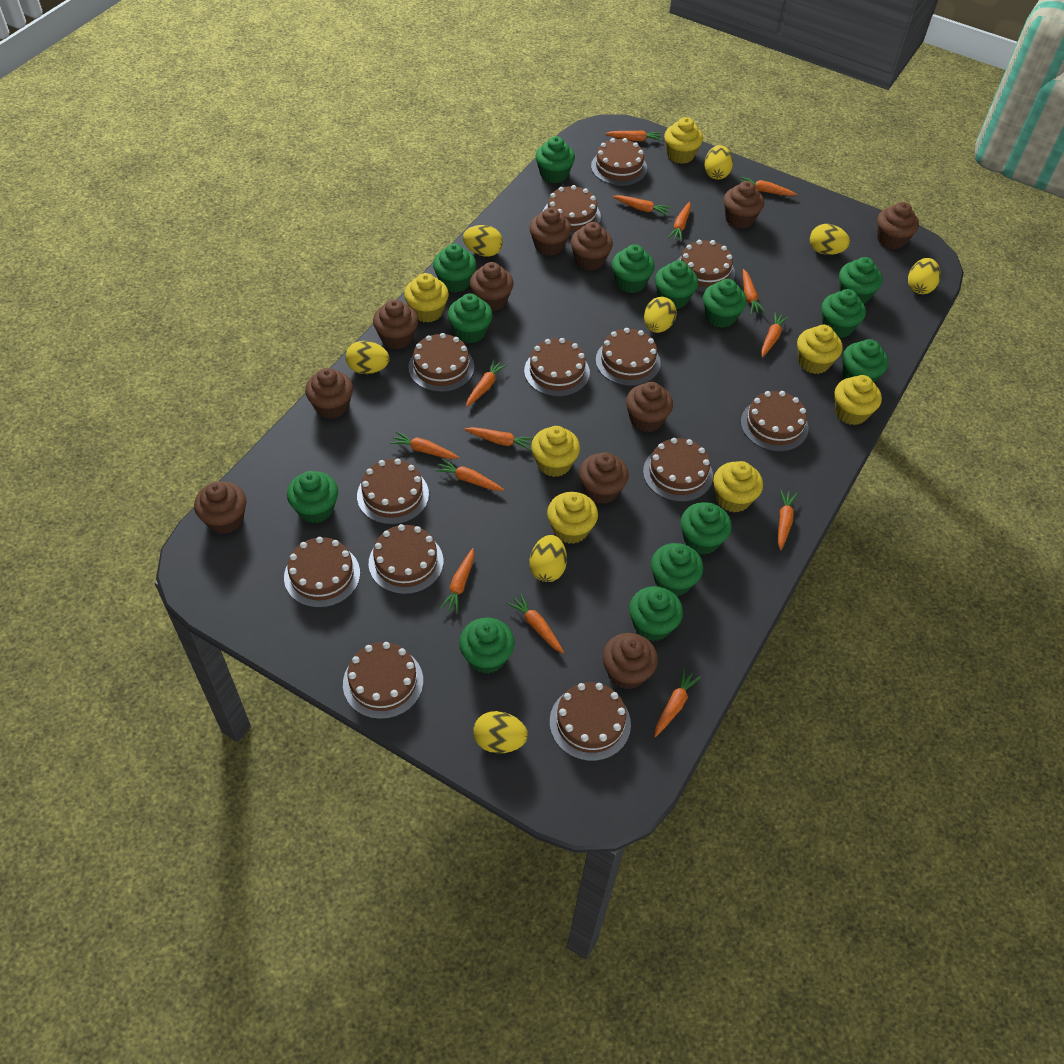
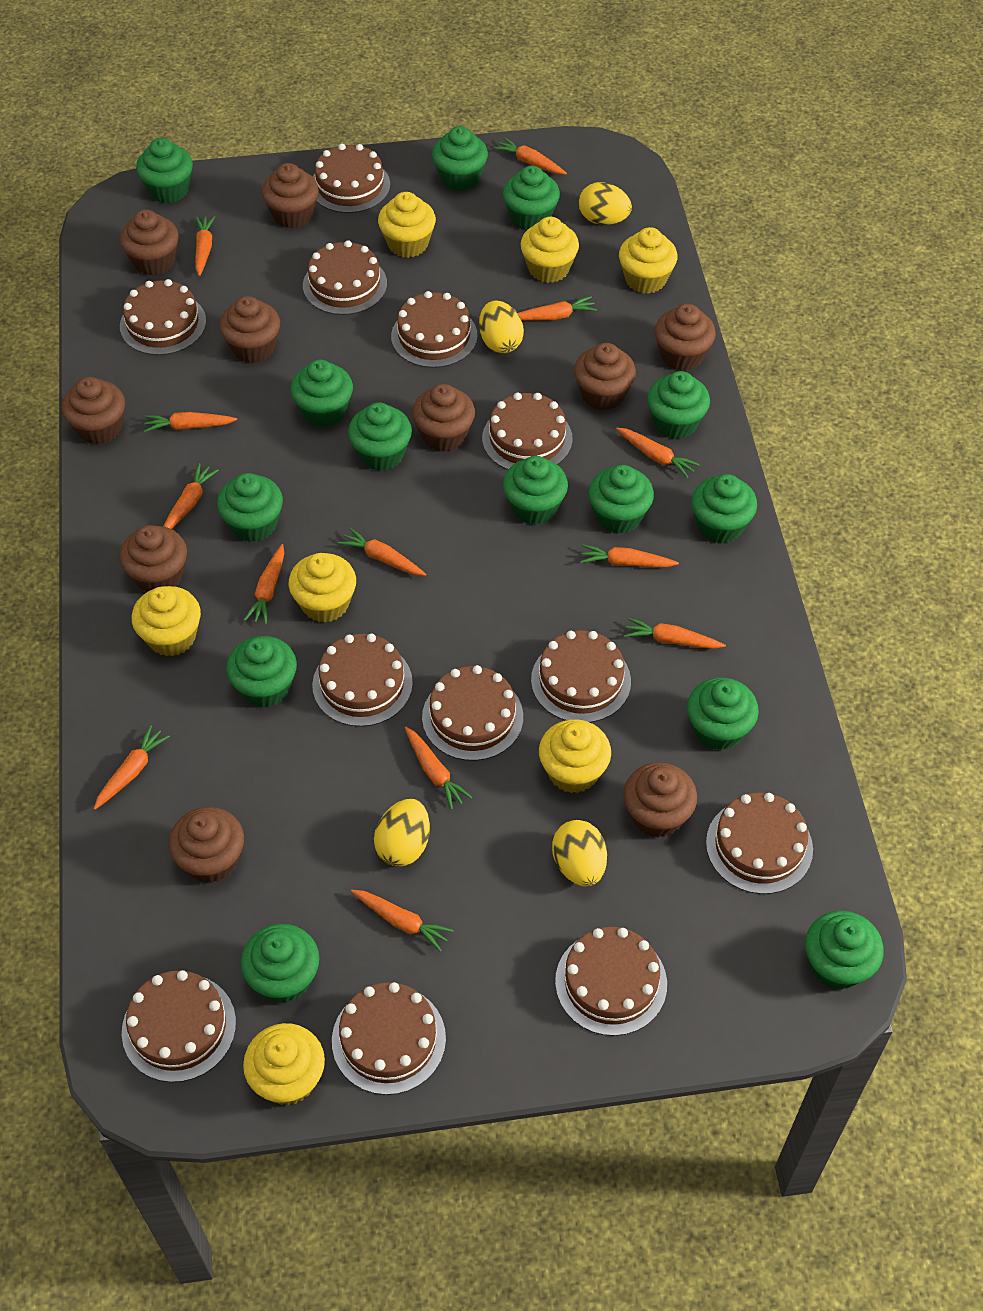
brown cake: [284,537,360,608] [343,642,423,719] [357,459,429,525] [369,524,443,594] [408,333,474,392] [524,338,590,397] [543,185,601,236] [550,682,631,761] [591,138,647,186] [596,328,661,386] [643,438,713,502] [677,240,735,292] [741,391,808,451] = 13 -> [120,279,206,355] [122,970,236,1082] [303,240,387,315] [312,144,390,213] [312,634,413,727] [332,982,446,1095] [391,291,478,368] [422,665,523,761] [482,393,573,470] [531,630,631,723] [555,927,667,1036] [706,793,813,894] = 12
brown cupcake: [194,482,246,534] [305,368,353,419] [373,299,418,349] [470,262,514,311] [529,207,571,256] [571,222,613,270] [579,452,629,504] [602,633,658,689] [626,382,673,432] [723,181,764,229] [877,202,919,249] = 11 -> [62,377,125,445] [120,209,179,276] [120,525,187,593] [169,807,244,883] [219,296,280,363] [262,163,319,229] [412,384,475,452] [574,343,636,410] [623,762,697,838] [655,304,716,371] = 10
orange carrot: [390,431,459,459] [435,459,504,491] [440,548,474,613] [464,427,533,451] [466,359,507,407] [507,594,564,654] [605,131,662,141] [612,195,671,216] [654,668,701,737] [668,202,691,241] [740,177,797,196] [743,269,766,314] [761,312,789,358] [778,490,797,550] = 14 -> [94,725,170,810] [144,412,237,432] [163,463,219,529] [195,216,215,276] [244,544,284,624] [338,528,427,576] [351,890,454,952] [405,727,472,810] [494,137,567,175] [518,296,597,321] [580,544,679,567] [616,428,700,478] [624,618,726,649] = 13
yellow egg: [345,341,390,374] [463,225,503,257] [473,711,528,753] [529,535,567,582] [644,297,677,333] [704,145,733,179] [809,224,850,255] [908,258,940,294] = 8 -> [374,799,430,866] [479,300,524,353] [552,820,607,886] [579,182,632,225] = 4

